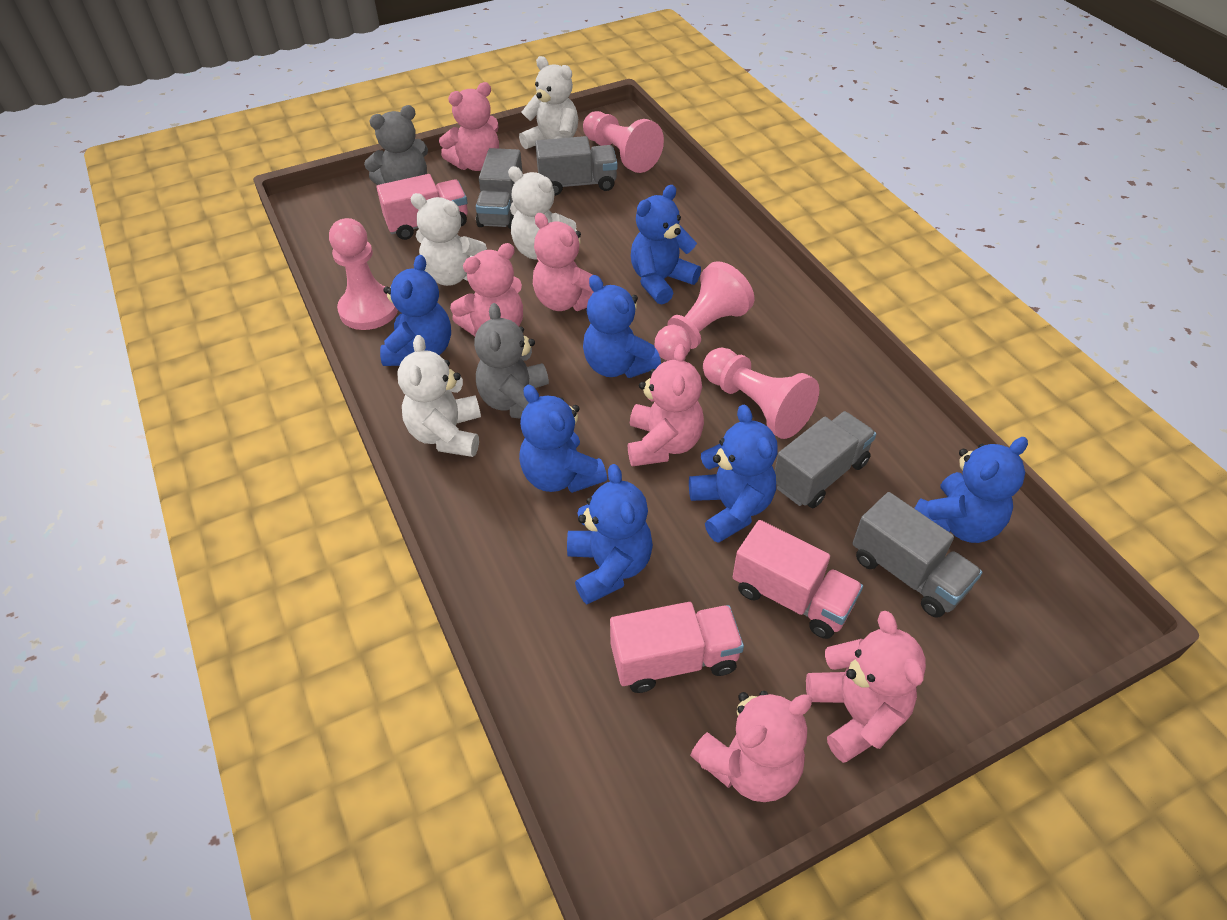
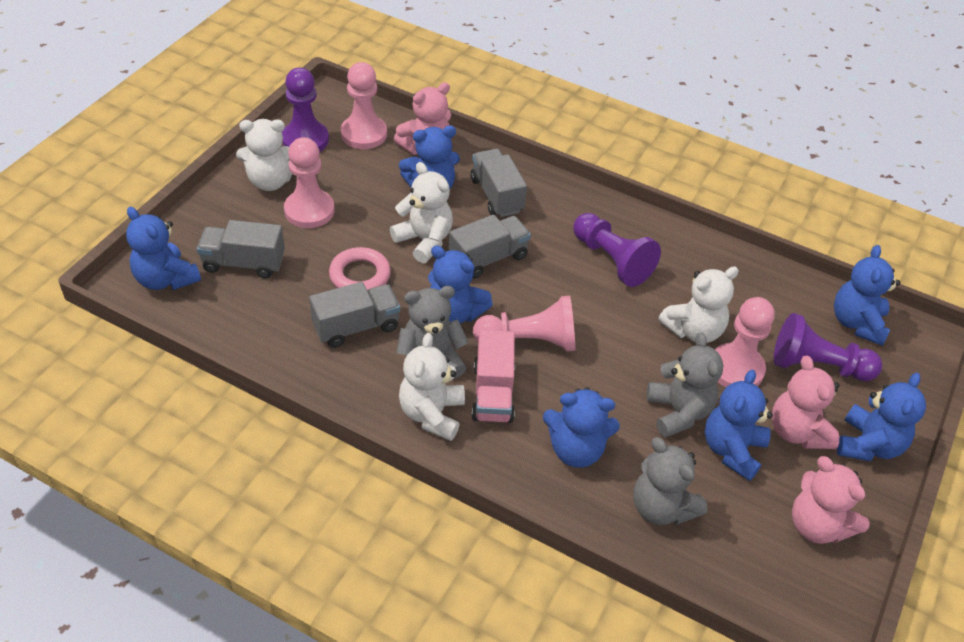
grey teddy bear: [364,105,428,185] [474,303,549,419] = 2 -> [396,286,469,378] [633,437,707,525] [647,332,723,438] = 3
pink ring: none = 0 -> [329,247,391,291] = 1
pink teddy bear: [439,82,499,171] [450,243,523,336] [533,213,593,311] [628,344,704,466] [690,691,812,802] [806,611,926,763] = 6 -> [394,82,451,155] [772,355,839,449] [792,456,870,544] = 3
pink truck: [376,174,468,240] [610,602,744,693] [733,520,863,639] = 3 -> [472,330,515,423] = 1
purple pawn: none = 0 -> [282,68,329,151] [573,213,661,287] [774,313,882,381] = 3

